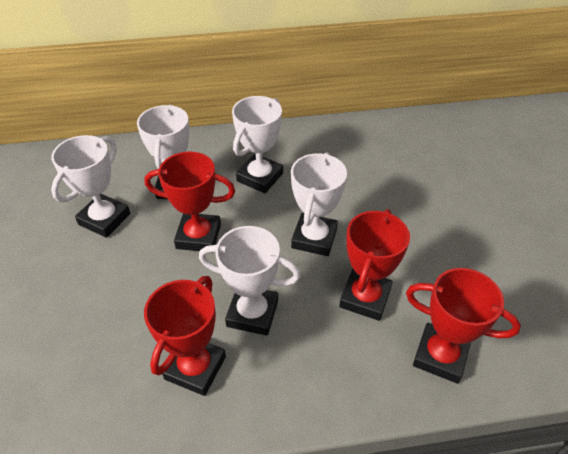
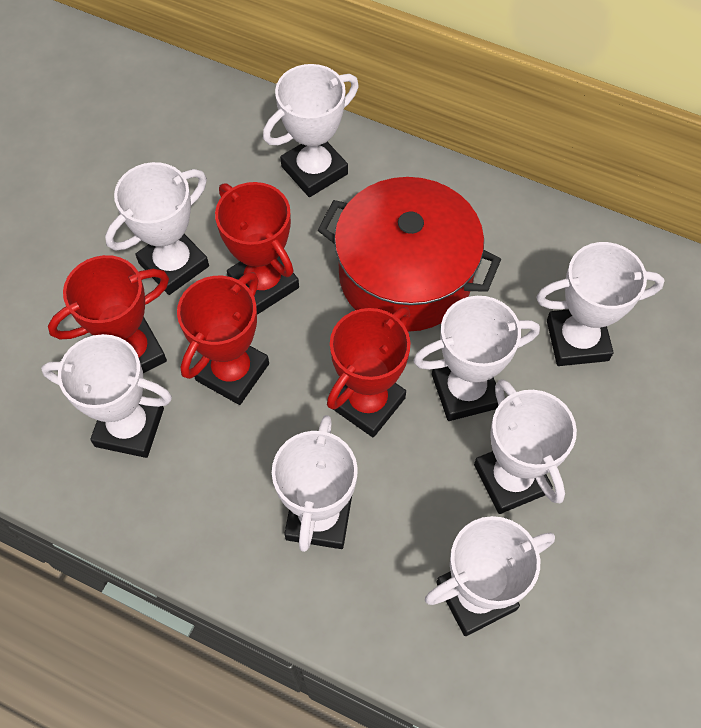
red pot: none = 0 -> [318,177,501,332] = 1
white trophy: [51,135,130,238] [137,105,189,199] [199,226,301,336] [232,96,283,193] [291,152,347,256] = 5 -> [41,334,172,458] [105,162,209,295] [263,64,359,197] [272,415,358,552] [413,296,540,421] [425,516,555,636] [474,379,577,514] [536,242,665,366] = 8

